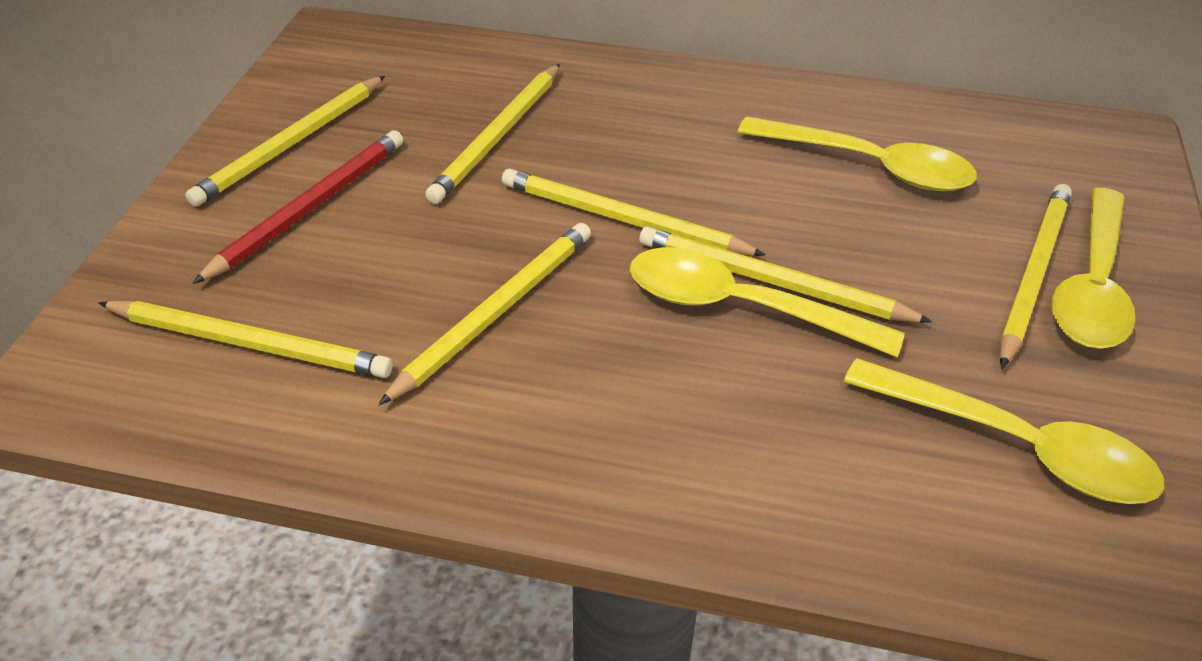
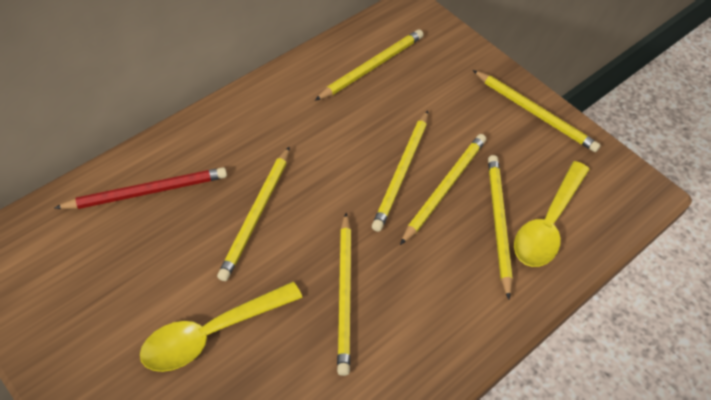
yellow spoon: [630,247,905,357] [738,116,977,191] [844,358,1164,504] [1052,188,1136,348] = 4 -> [140,282,303,372] [514,161,590,267] = 2

